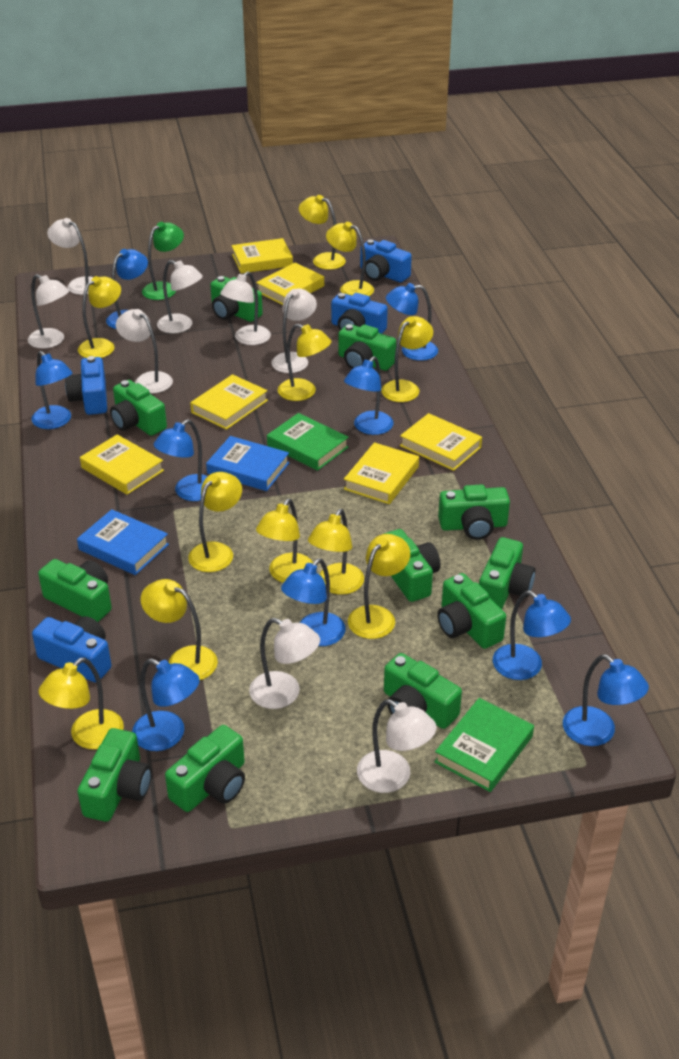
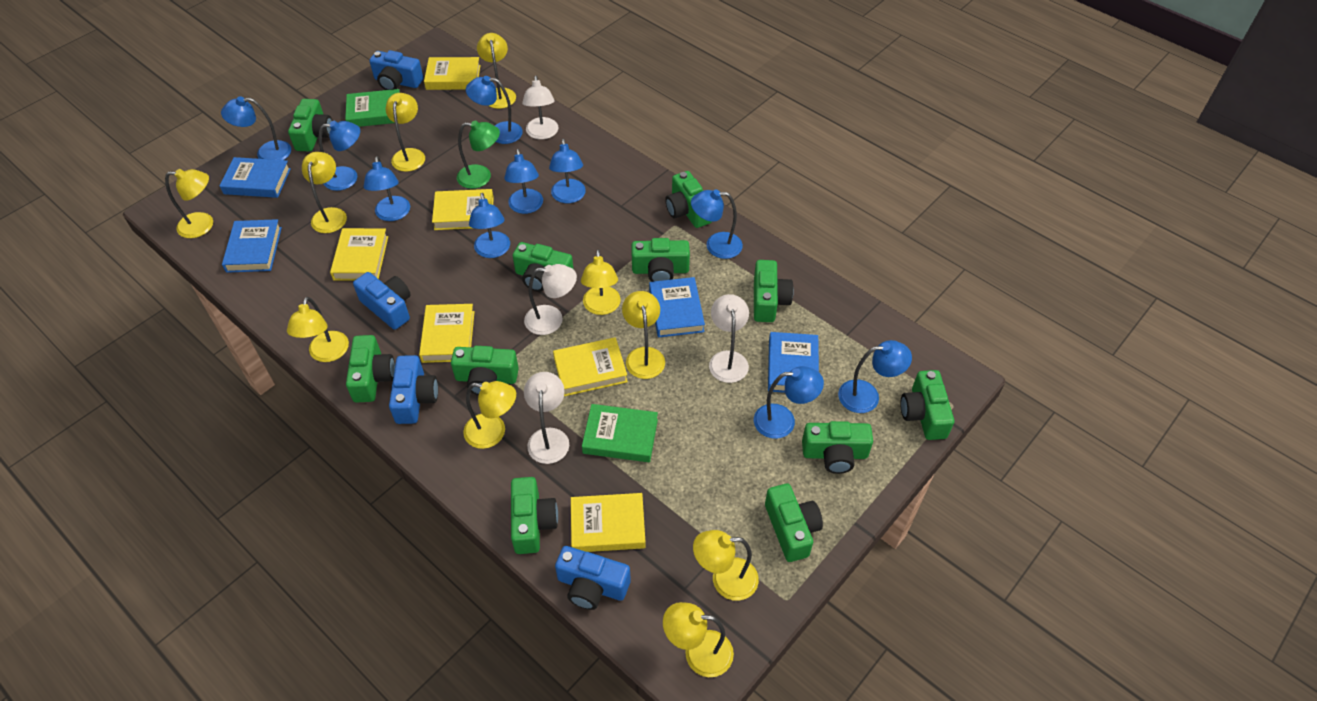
blue book: [77,509,169,575] [206,436,289,491] = 2 -> [220,157,291,198] [222,219,282,273] [649,277,705,337] [768,332,819,393] = 4
blue lamp: [31,351,72,429] [106,249,148,329] [132,658,200,751] [154,419,208,501] [281,558,346,646] [344,356,394,435] [386,283,438,361] [493,591,571,680] [563,654,649,746] = 9 -> [221,97,291,160] [319,121,360,191] [363,156,410,221] [466,76,523,144] [469,193,510,258] [504,149,543,214] [549,139,586,203] [691,189,743,259] [754,366,824,439] [838,340,912,413] = 10
white lamp: [28,274,69,349] [47,218,93,295] [116,309,173,393] [157,260,203,334] [220,271,271,345] [249,618,320,709] [271,289,317,373] [357,699,437,793] = 8 -> [522,75,558,139] [524,264,577,335] [524,372,569,464] [709,294,749,383] = 4
yellow lamp: [38,658,124,749] [78,276,121,358] [141,579,218,681] [188,472,242,572] [256,499,313,583] [278,324,331,401] [299,195,346,270] [308,509,364,595] [326,222,374,296] [348,534,410,639] [381,316,433,402] = 11 -> [165,169,213,238] [287,297,349,362] [302,152,347,233] [386,93,425,172] [463,381,516,449] [477,33,516,109] [581,249,621,315] [622,291,665,379] [663,602,734,677] [693,530,759,601] = 10

